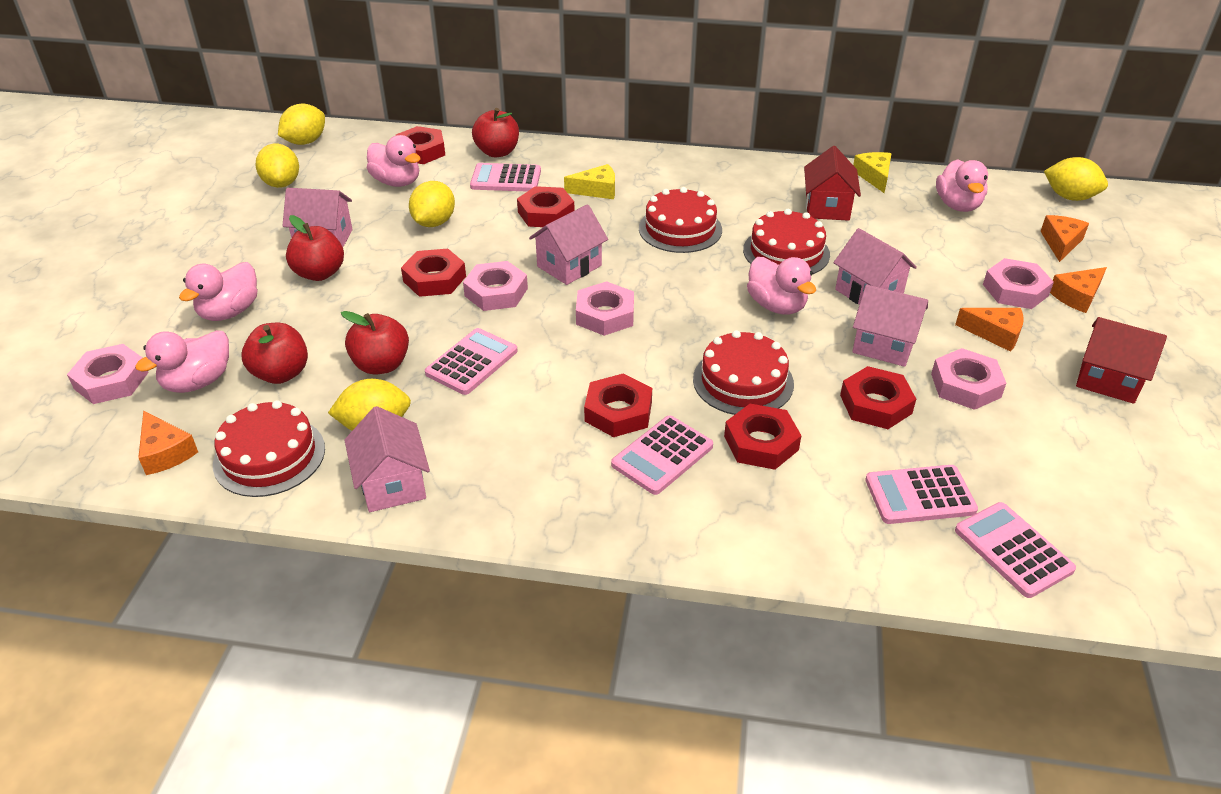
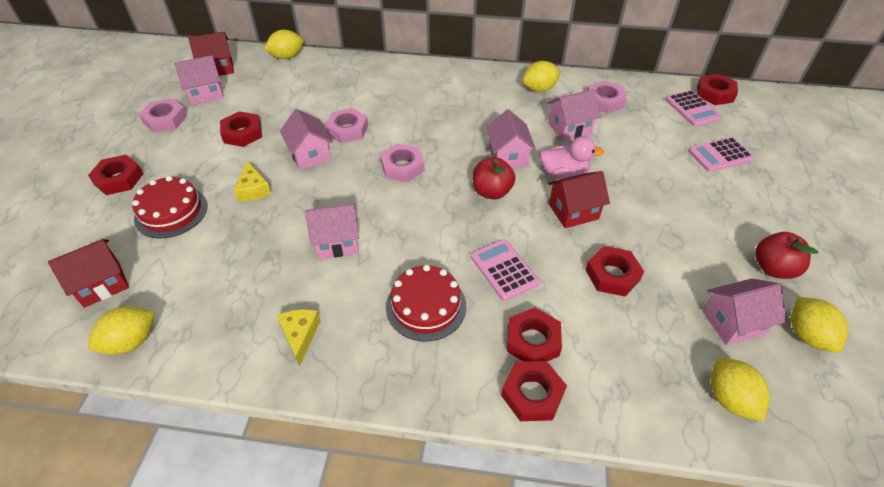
orange cheese: [138,411,198,475] [955,308,1024,352] [1040,215,1089,262] [1050,267,1107,313] = 4 -> none = 0
pink calculator: [425,328,518,395] [470,163,541,191] [611,415,713,495] [865,465,978,524] [955,502,1076,598] = 5 -> [471,239,539,301] [665,90,722,127] [688,137,755,172] = 3
pink duck: [135,330,229,393] [179,262,257,321] [367,135,420,187] [747,257,816,315] [936,159,988,212] = 5 -> [540,136,604,180] = 1
pink house: [282,188,353,247] [344,406,430,512] [529,204,608,285] [834,228,917,305] [852,285,928,367] = 5 -> [174,55,224,105] [280,109,332,170] [305,203,359,259] [486,109,536,168] [548,89,601,141] [702,279,787,345] = 6
pink nut: [67,344,149,404] [463,261,528,311] [576,281,634,336] [931,348,1006,410] [983,258,1054,309] = 5 -> [139,98,187,133] [325,108,368,144] [380,143,425,182] [587,81,627,114] = 4
red apple: [242,323,308,384] [286,215,344,281] [341,311,409,375] [472,108,519,157] = 4 -> [473,157,515,200] [755,232,818,279] = 2
red cake: [213,400,325,497] [639,187,722,253] [693,330,794,415] [743,209,830,274] = 4 -> [132,176,208,239] [386,265,466,341] = 2
red house: [804,146,861,221] [1076,317,1167,404] = 2 -> [48,239,129,308] [188,32,234,76] [548,171,610,228] = 3

